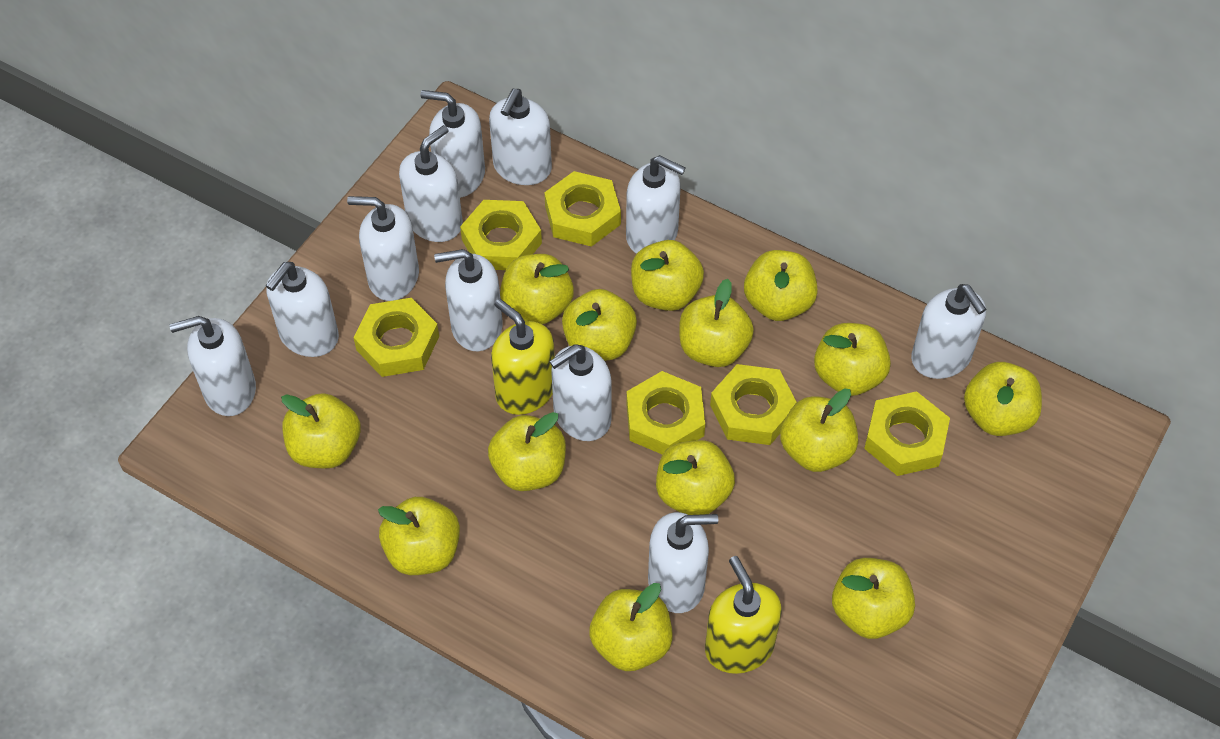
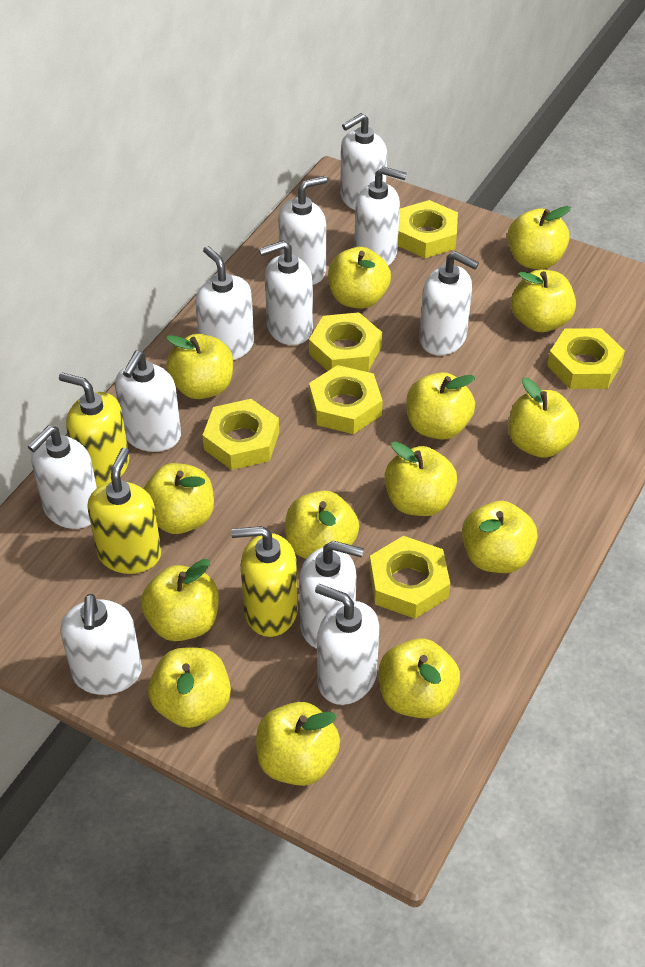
yellow soap dispenser: [491,299,555,415] [705,556,782,674] = 2 -> [59,373,129,488] [87,448,161,574] [231,526,298,637] = 3

